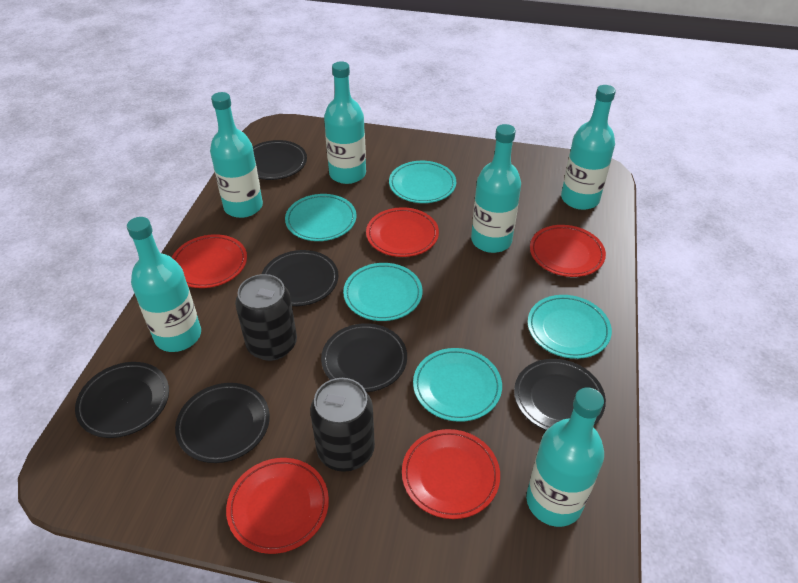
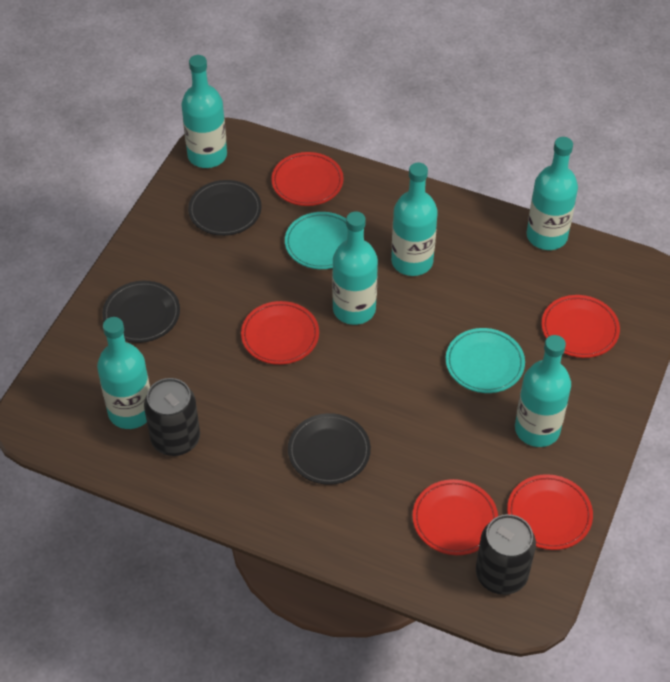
black plate: [75,362,169,438] [175,383,270,463] [253,140,307,180] [262,250,338,306] [321,323,407,392] [514,359,606,430] = 6 -> [102,281,180,343] [188,180,262,236] [288,413,371,485] = 3
turquoise plate: [285,194,356,241] [343,263,422,321] [389,161,456,203] [413,348,502,422] [528,295,612,359] = 5 -> [285,212,348,269] [446,328,525,393] = 2

